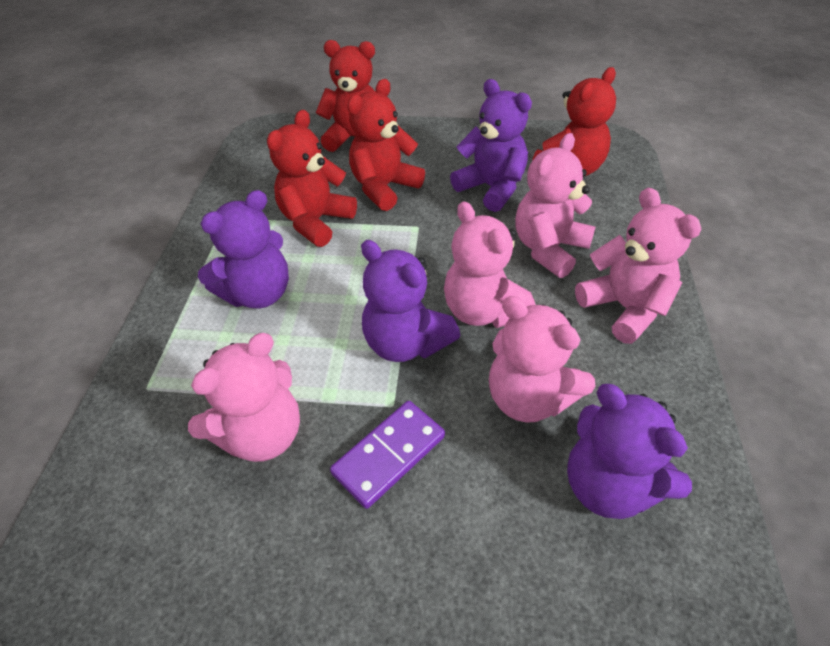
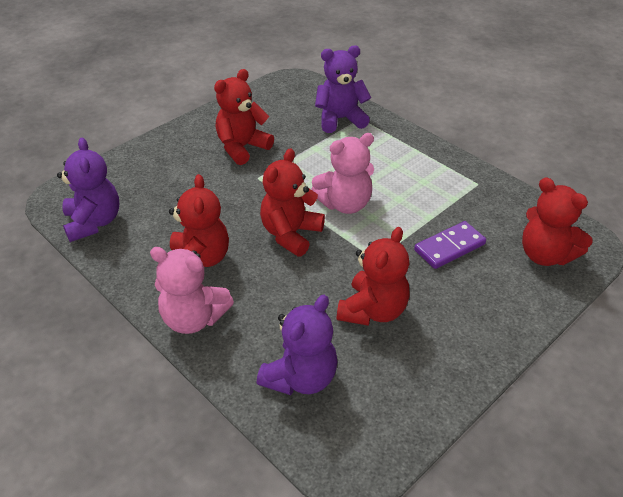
pink teddy bear: [188,333,300,462] [444,201,536,328] [489,296,595,423] [515,133,596,278] [575,188,702,344] = 5 -> [150,247,234,334] [311,133,374,214] = 2
purple teddy bear: [198,190,289,308] [361,240,461,362] [450,79,532,212] [567,384,692,519] = 4 -> [57,138,119,242] [257,295,338,395] [315,46,371,133] = 3
red teddy bear: [267,110,357,247] [316,40,376,152] [347,79,425,211] [532,67,616,176] = 4 -> [169,174,229,267] [214,69,274,165] [260,148,325,257] [337,227,410,326] [522,178,592,266] = 5

